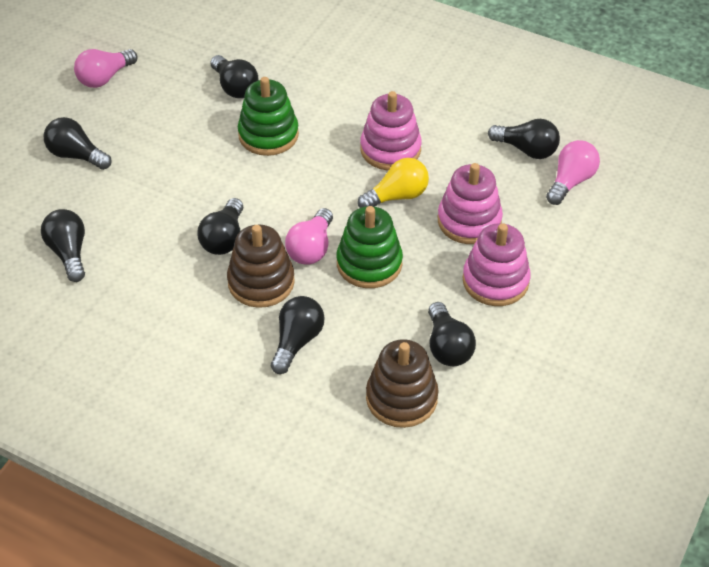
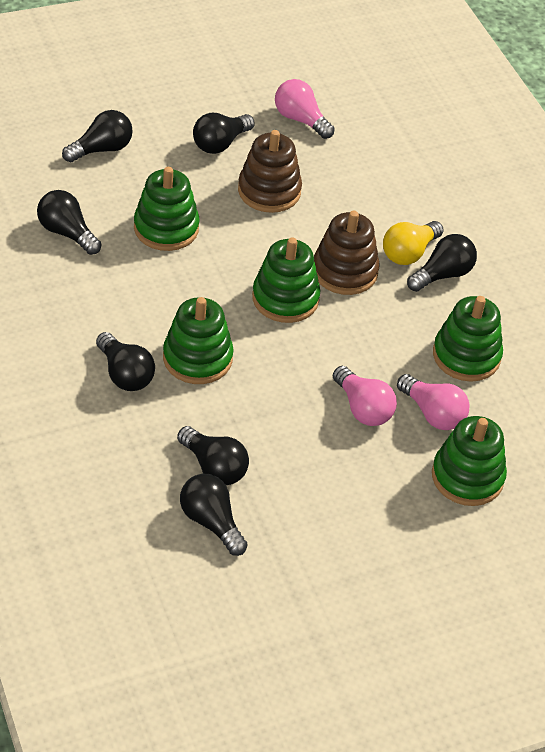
green stacking toy: [238,77,299,156] [337,206,403,288] = 2 -> [134,167,200,251] [163,297,234,384] [252,237,320,323] [432,416,507,506] [433,296,503,382] = 5
pink stacking toy: [360,91,422,170] [438,163,503,244] [463,223,531,306] = 3 -> none = 0

